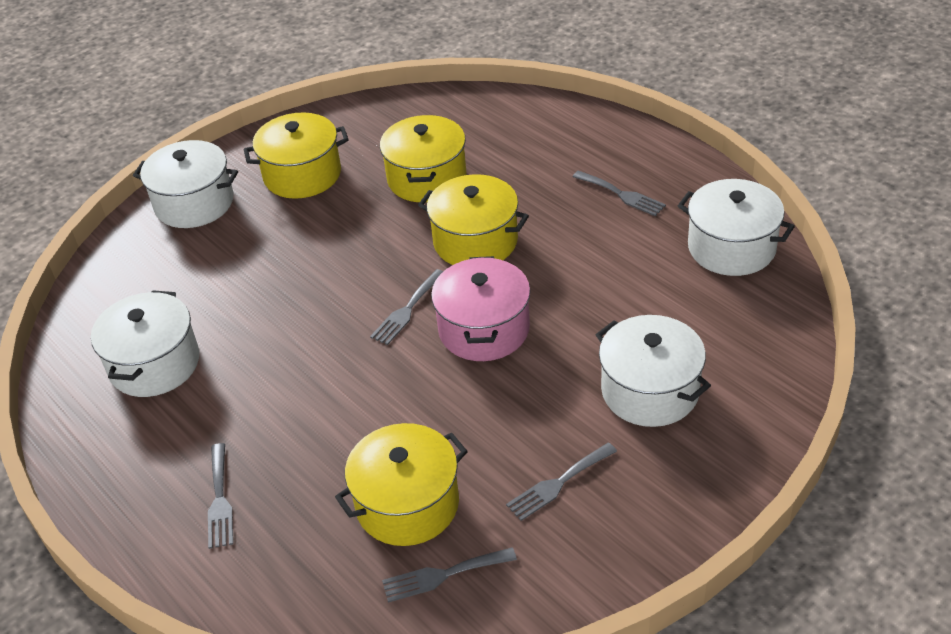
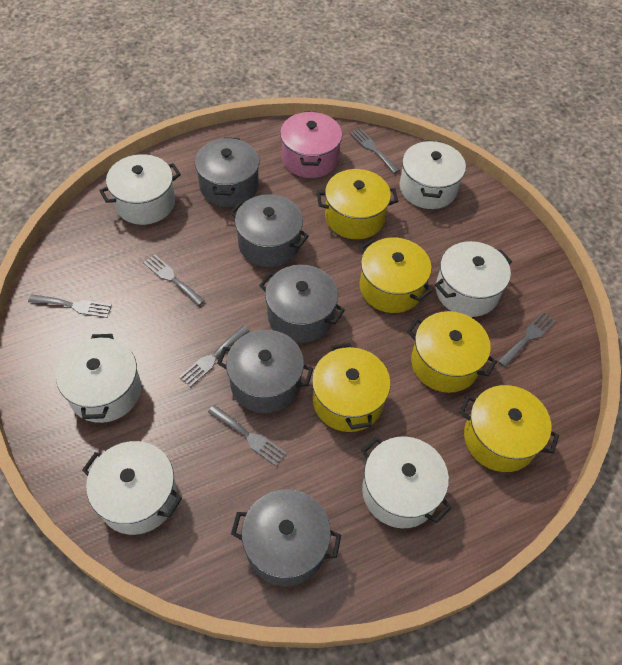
grey fork: [208,443,233,549] [370,269,443,345] [382,547,517,603] [506,442,617,521] [573,170,666,216] = 5 -> [28,294,112,318] [143,254,205,306] [179,326,249,387] [208,405,287,466] [350,128,400,174] [498,311,556,367] = 6
grey pot: none = 0 -> [195,137,259,207] [217,330,313,413] [230,194,309,267] [231,489,341,587] [259,265,345,343] = 5
white pot: [91,290,199,397] [133,140,238,228] [596,315,711,427] [678,179,795,276] = 4 -> [56,334,141,423] [82,441,182,535] [99,154,181,225] [361,436,451,528] [400,140,466,209] [435,241,512,317] = 6
yellow pot: [244,112,349,199] [335,423,468,546] [380,115,467,202] [418,174,529,265] = 4 -> [312,343,391,432] [317,169,398,239] [359,237,432,313] [407,311,497,393] [460,385,559,472] = 5

